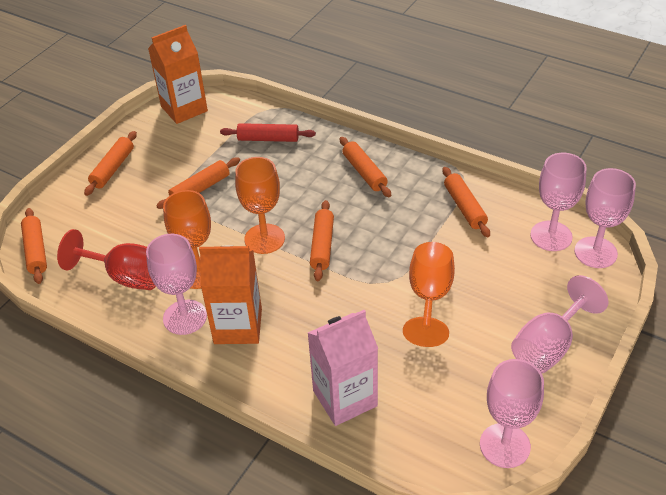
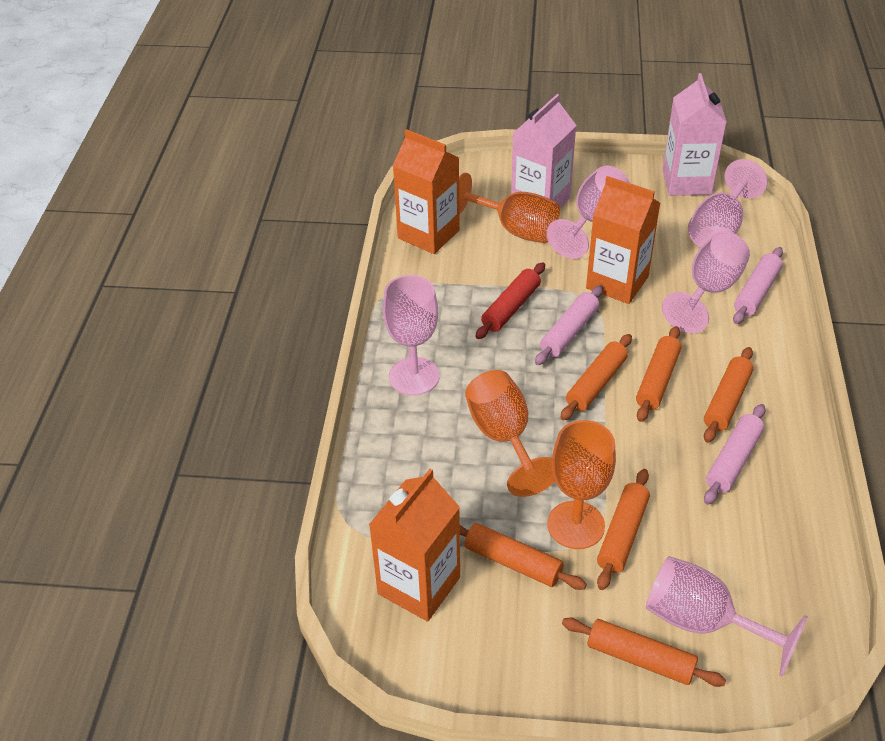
orange carton: [148,25,208,124] [199,246,262,344] = 2 -> [369,469,460,622] [393,129,460,254] [586,176,660,304] = 3
pink carton: [308,310,378,426] = 1 -> [511,94,577,208] [662,73,727,196] = 2
pink rolling pin: none = 0 -> [535,285,603,365] [704,404,765,505] [733,247,783,324] = 3
red goblet: [57,229,156,290] = 1 -> none = 0

